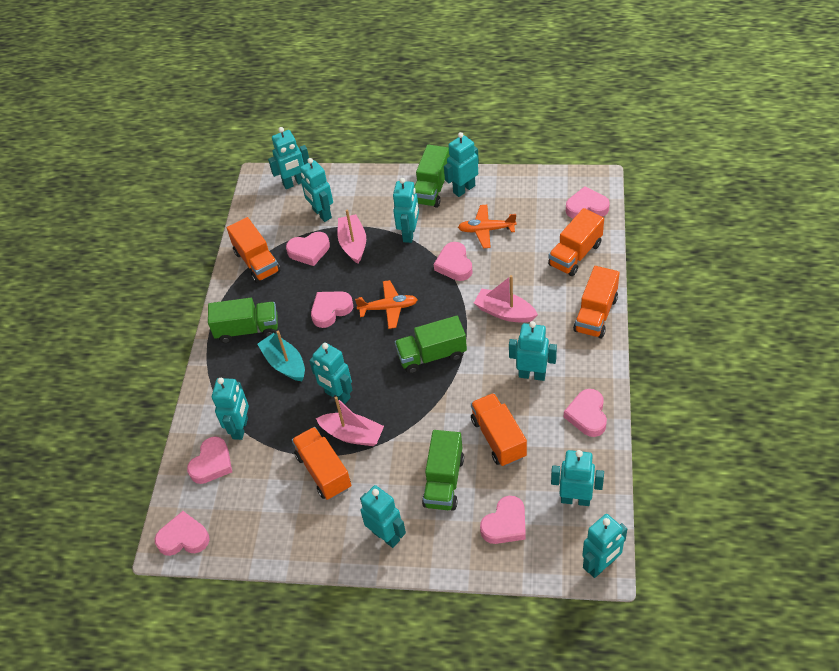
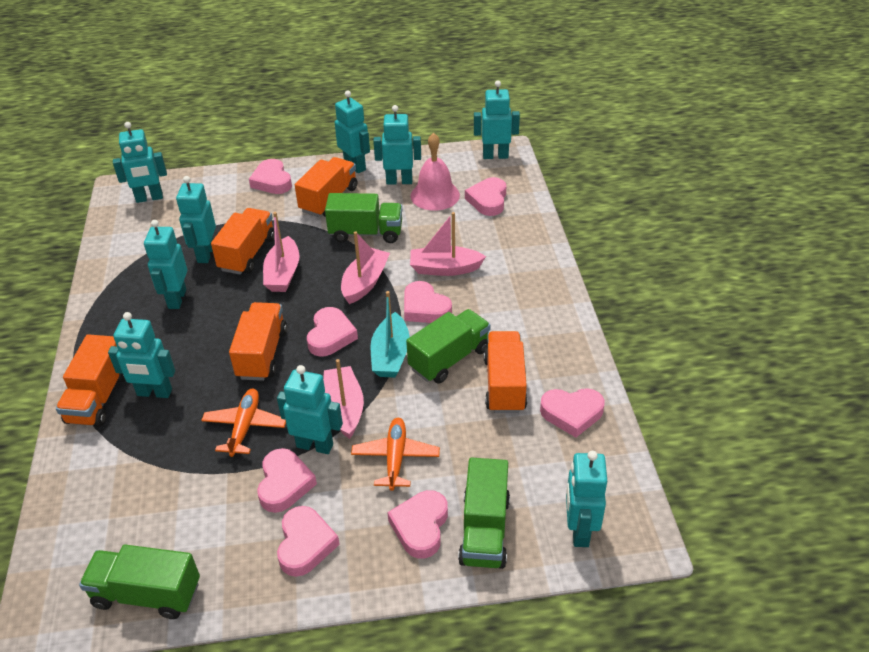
pink bell: none = 0 -> [411,133,460,211] = 1
pink boat: [316,397,384,446] [338,209,366,264] [474,275,538,323] = 3 -> [263,212,299,292] [323,359,364,439] [341,231,390,304] [410,212,486,276] = 4
turquoise robot: [212,378,249,440] [268,127,309,189] [300,158,333,222] [309,343,352,404] [360,485,406,548] [393,178,419,243] [444,132,479,197] [509,321,557,381] [551,450,604,506] [582,514,627,578] = 10 -> [108,312,175,398] [113,122,167,203] [144,220,187,309] [176,176,216,263] [277,365,343,454] [335,91,370,173] [373,105,421,185] [474,80,520,159] [566,451,607,547] = 9

